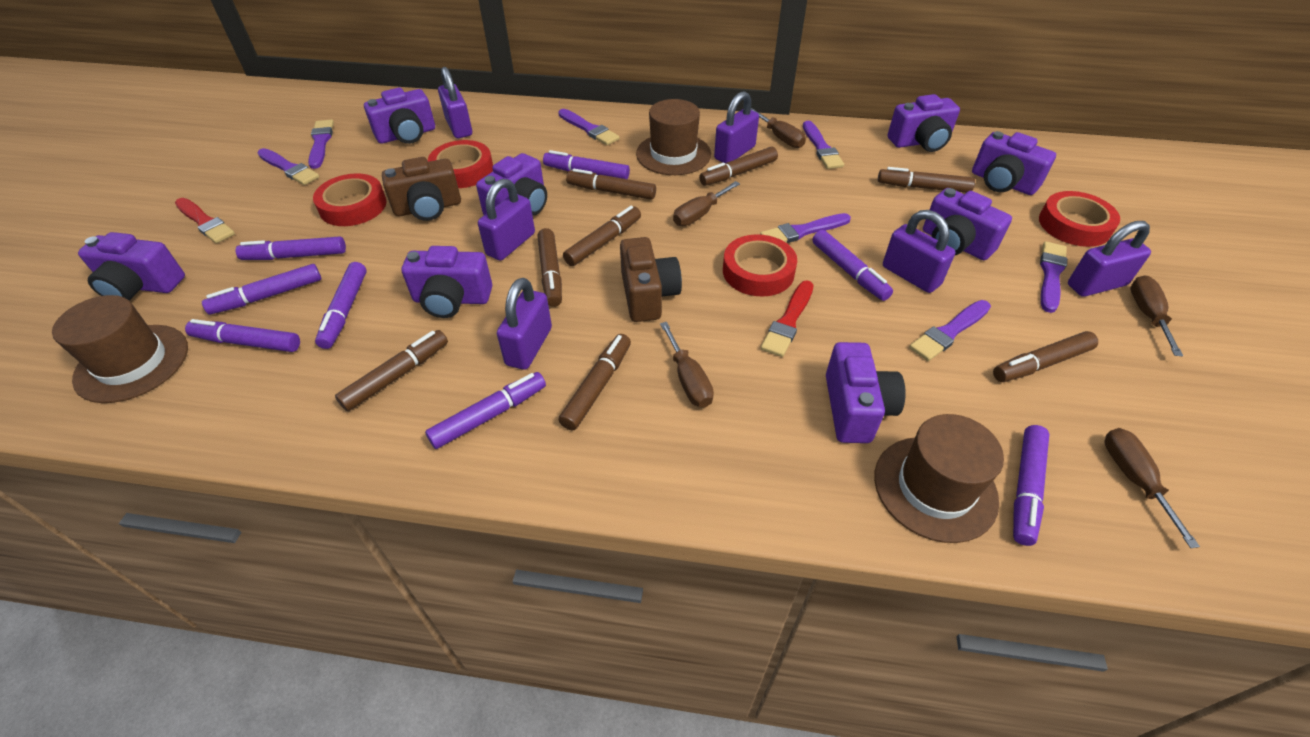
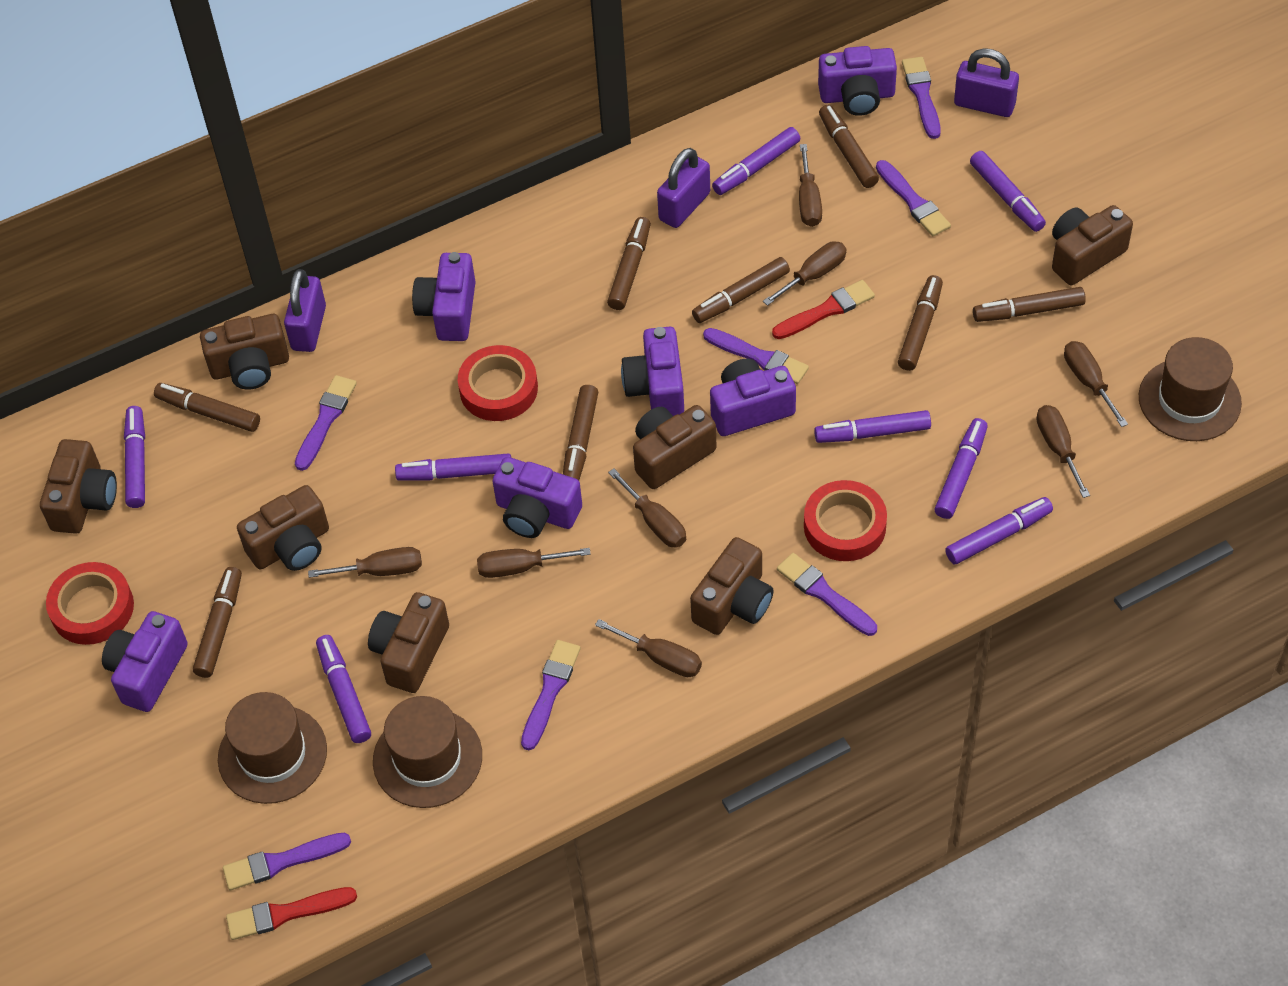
brown camera: [382,157,461,221] [620,237,682,322] = 2 -> [40,439,117,534] [200,314,289,389] [237,485,329,571] [368,592,449,693] [633,405,717,489] [690,537,774,635] [1052,205,1133,285] = 7
brown screwdriver: [660,322,714,407] [673,181,740,226] [751,108,806,148] [1105,428,1200,548] [1130,276,1183,356] = 5 -> [308,547,422,578] [477,548,591,578] [595,619,702,677] [608,469,686,548] [763,241,847,306] [799,144,822,227] [1036,405,1090,498] [1064,341,1128,427] = 8
purple camera: [78,232,185,300] [364,87,435,144] [402,246,492,318] [476,153,547,216] [826,342,906,443] [888,94,960,152] [923,188,1012,260] [972,131,1056,195] = 8 -> [102,611,188,712] [412,252,475,341] [493,457,582,538] [621,327,684,416] [710,359,796,436] [818,46,897,116] = 6
purple padlock: [438,67,472,138] [478,179,535,261] [497,278,552,370] [714,91,759,164] [883,210,955,293] [1068,221,1151,297] = 6 -> [284,269,326,352] [657,148,710,228] [954,48,1019,117] = 3
red tape: [313,173,387,226] [428,140,493,188] [723,234,797,297] [1039,191,1120,247] = 4 -> [46,562,134,645] [458,345,538,421] [804,480,887,561] = 3

